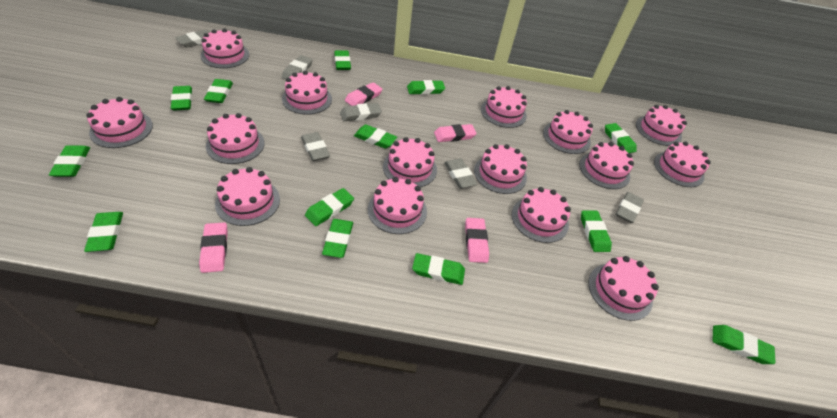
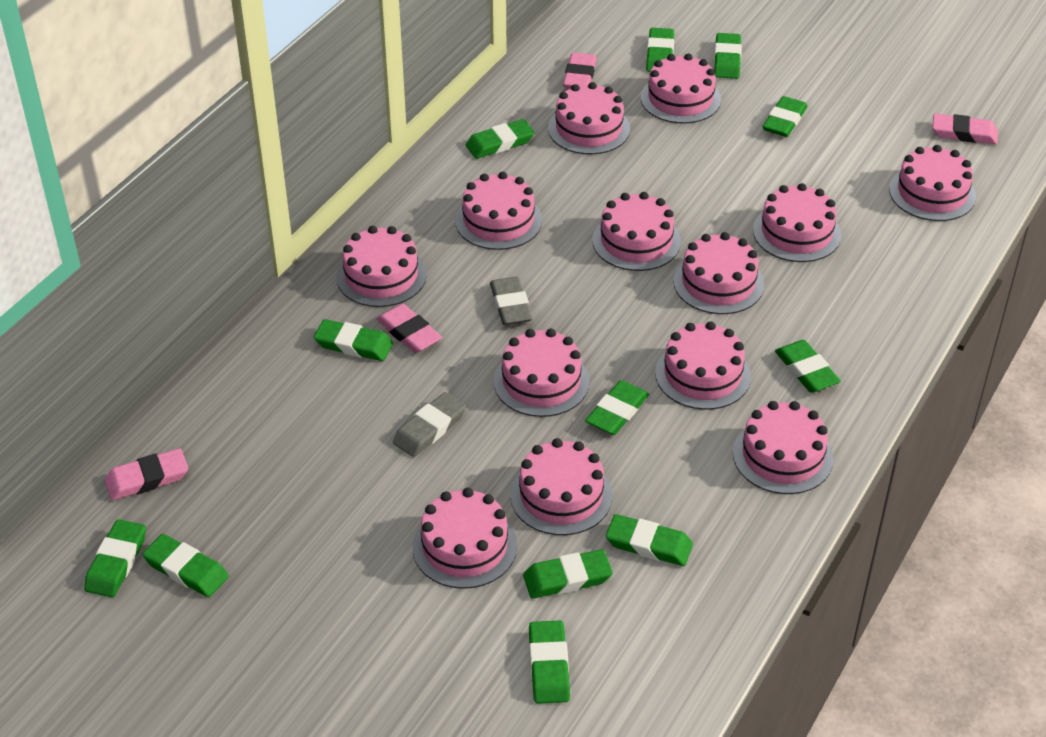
green eraser: [49,145,90,177] [84,212,123,252] [171,86,192,111] [204,79,233,103] [305,188,354,226] [322,219,353,258] [334,50,351,70] [354,124,397,149] [407,80,445,95] [412,253,465,285] [581,210,612,252] [605,123,637,153] [712,325,776,364] = 13 -> [84,519,146,597] [142,534,229,597] [314,319,393,361] [466,119,535,159] [523,549,613,599] [529,620,570,704] [585,380,649,435] [606,514,693,566] [646,28,674,72] [714,33,742,79] [762,96,807,137] [775,340,841,393] = 12
grey eraser: [175,30,210,48] [282,55,313,79] [301,132,330,161] [340,103,382,121] [444,159,478,189] [616,192,644,223] = 6 -> [393,392,466,457] [490,277,533,325] = 2
pink cake: [86,97,153,148] [201,28,249,68] [206,113,265,164] [215,167,280,226] [282,71,332,115] [368,177,427,234] [383,137,437,187] [474,144,527,194] [481,86,527,128] [512,187,571,243] [543,110,593,154] [579,142,634,189] [588,256,659,321] [636,105,687,146] [654,142,711,187] = 15 -> [336,226,427,307] [412,488,517,589] [455,172,542,250] [494,329,590,417] [510,438,612,535] [548,82,630,154] [593,192,681,271] [641,53,721,124] [655,321,751,410] [673,232,764,314] [733,401,833,494] [753,183,841,262] [889,145,976,221] = 13

